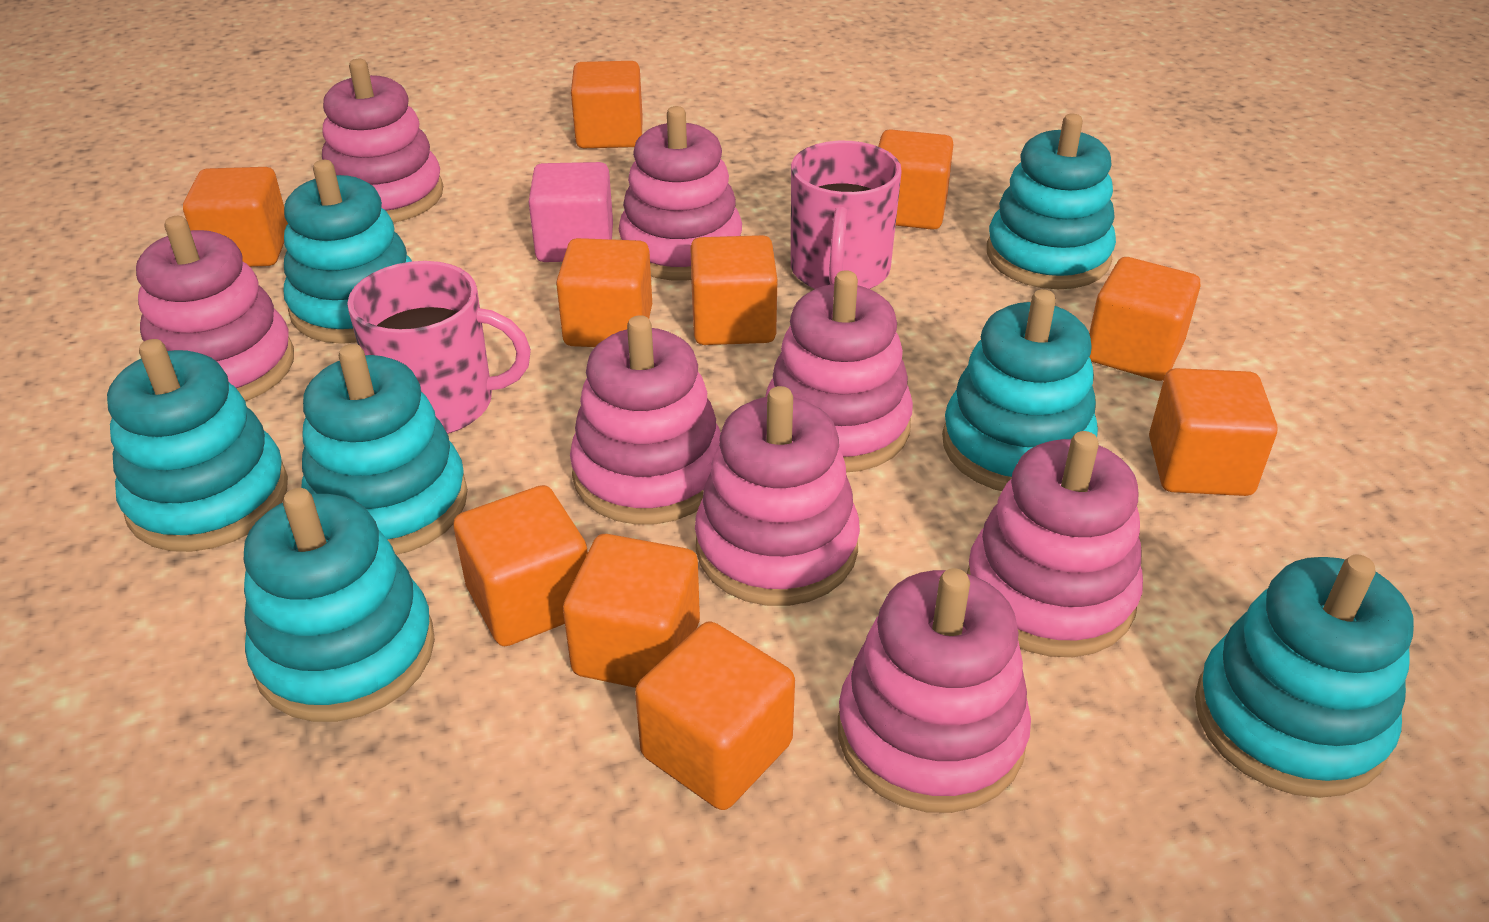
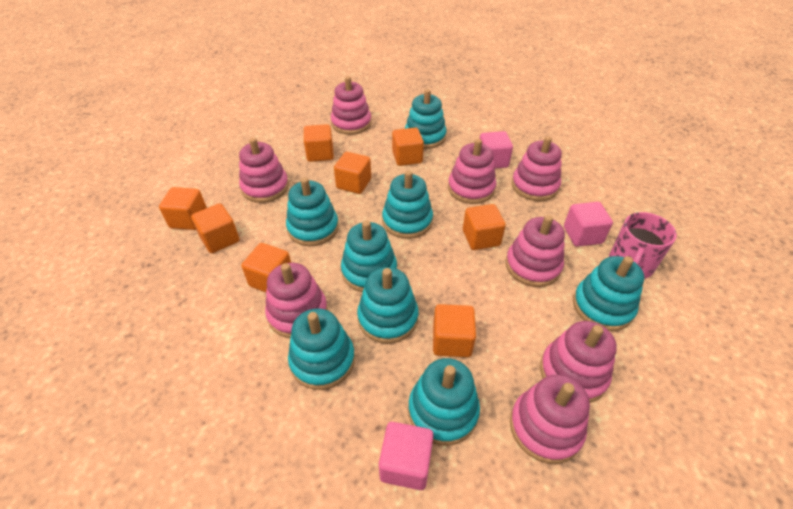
orange cube: [183,167,288,267] [453,485,588,646] [556,238,652,347] [563,534,700,688] [571,61,643,148] [635,621,795,810] [690,235,777,345] [878,129,954,230] [1089,257,1201,381] [1149,368,1277,496] = 10 -> [159,187,207,230] [191,203,239,253] [242,243,291,292] [304,124,334,162] [334,152,371,194] [392,127,424,166] [433,304,476,357] [463,204,506,250] = 8
pink cube: [529,162,613,262] = 1 -> [379,422,434,490] [480,131,513,169] [564,202,613,247] = 3
pink mug: [347,261,531,434] [791,141,902,289] = 2 -> [609,212,677,279] = 1
turquoise stacking toy: [107,339,288,552] [244,488,435,722] [284,160,412,344] [301,344,468,555] [942,289,1098,491] [987,114,1116,289] [1195,554,1414,798] = 7 -> [286,177,339,246] [288,308,355,390] [341,220,397,292] [357,267,419,344] [382,170,433,239] [405,89,447,149] [408,358,480,446] [573,256,644,331] = 8

